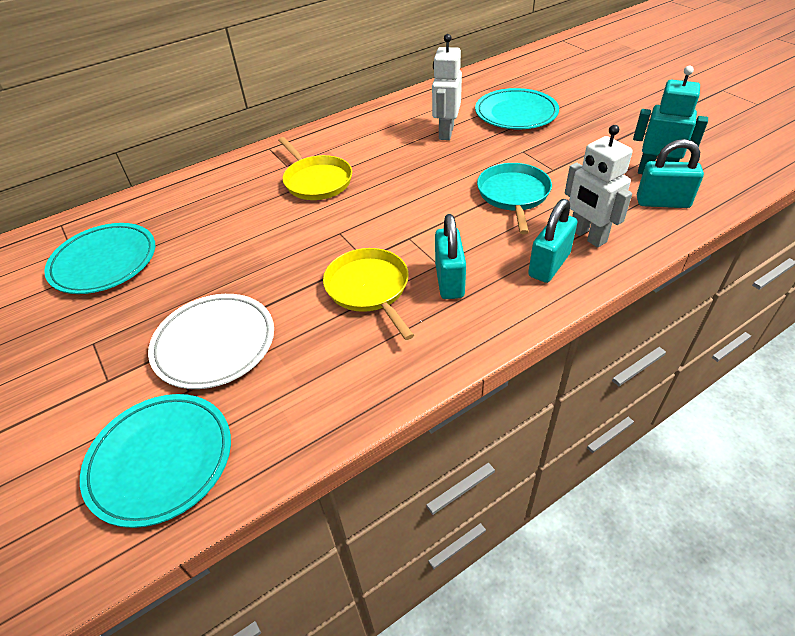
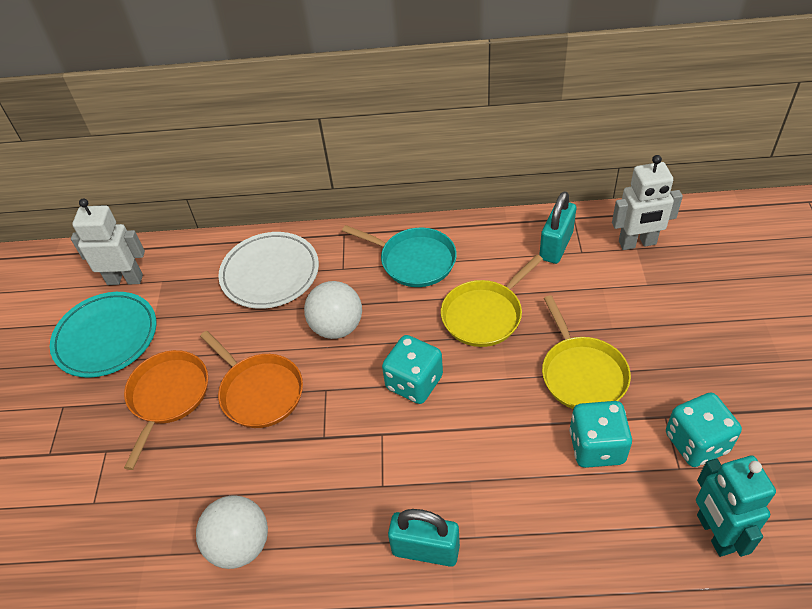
orange pan: none = 0 -> [124,350,208,470] [200,331,303,428] = 2
turquoise dice: none = 0 -> [382,335,443,404] [569,401,632,468] [666,393,742,467] = 3
turquoise padlock: [435,214,466,299] [528,199,577,283] [637,139,704,208] = 3 -> [388,509,460,567] [539,191,576,264] = 2
turquoise plate: [44,223,155,294] [80,394,231,528] [475,88,559,129] = 3 -> [50,292,156,378] = 1
white ball: none = 0 -> [196,496,268,569] [304,281,362,339] = 2

